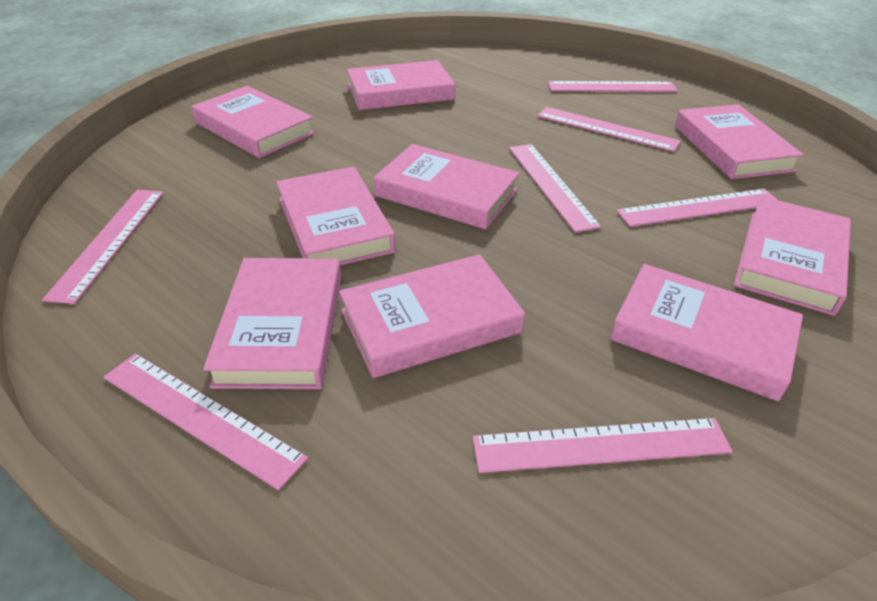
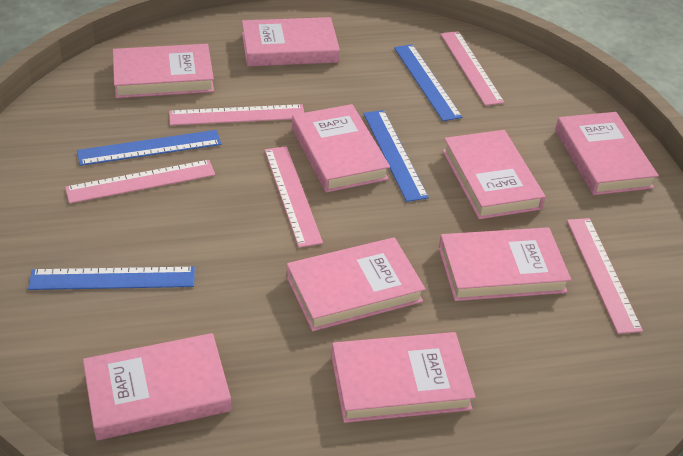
blue ruler: none = 0 -> [28,267,195,290] [77,130,221,166] [363,110,429,202] [394,44,462,121] = 4
pink ruler: [42,190,164,304] [104,354,308,490] [473,418,733,473] [509,144,601,233] [537,107,681,152] [548,81,678,92] [617,189,779,227] = 7 -> [65,160,215,203] [169,104,304,125] [265,146,323,248] [440,31,504,106] [567,218,643,334] = 5

